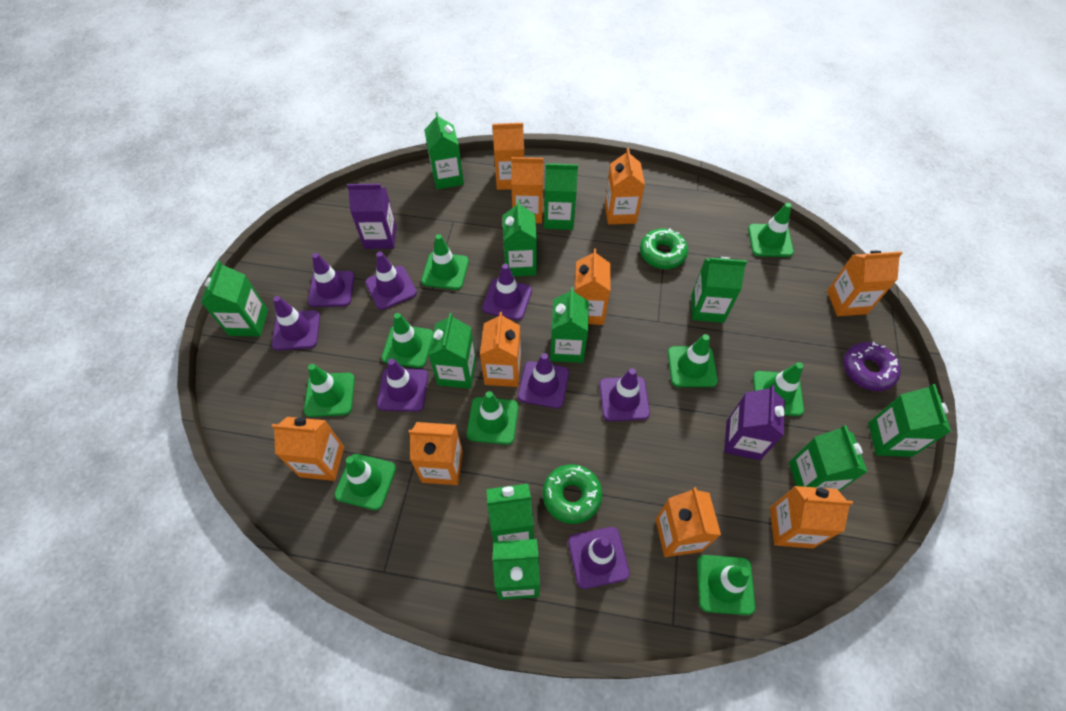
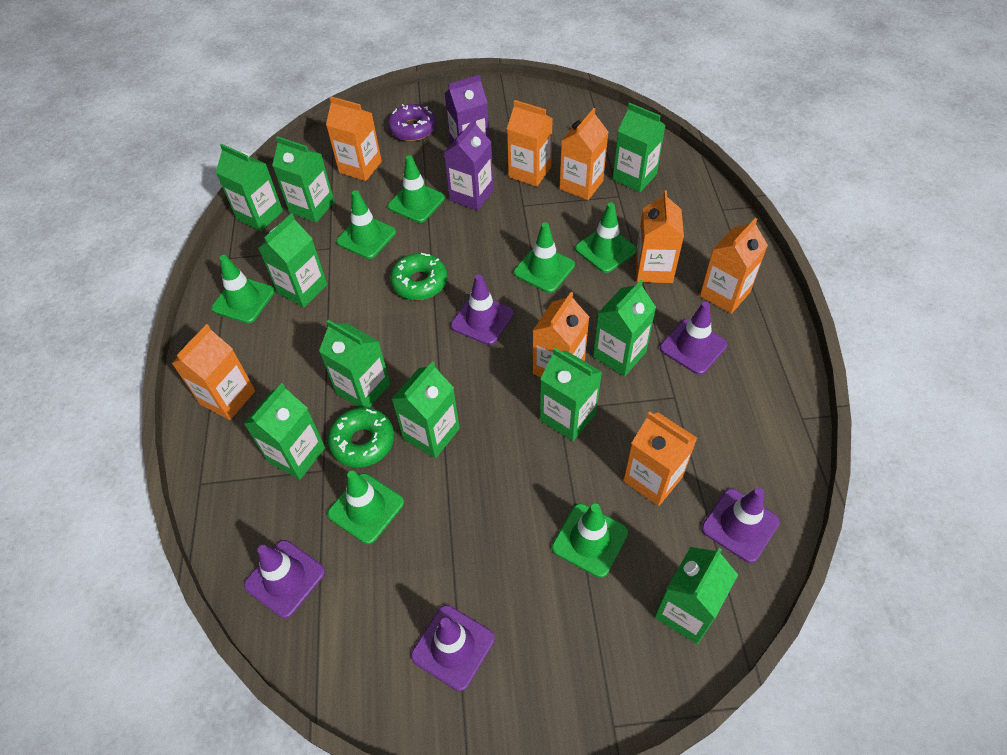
green carton: [201,261,268,337] [424,112,464,190] [429,313,476,389] [487,484,534,542] [492,539,540,600] [502,200,537,276] [544,163,578,230] [550,287,589,363] [691,257,747,323] [789,425,868,491] [868,384,951,457] = 11 -> [216,144,283,231] [244,383,325,480] [258,214,327,308] [272,136,335,223] [319,320,390,408] [392,361,460,458] [540,348,602,441] [593,280,656,377] [613,103,666,192] [654,547,738,644] = 10
green traffic cone: [304,364,355,417] [334,454,396,510] [382,313,433,368] [421,234,469,290] [467,391,519,445] [668,334,718,387] [697,555,755,615] [748,203,794,257] [753,362,804,416] = 9 -> [212,255,275,323] [327,470,404,544] [336,190,396,259] [388,155,445,223] [514,222,575,293] [552,503,628,578] [575,203,637,273] = 7
orange carton: [272,417,344,481] [409,422,463,485] [480,312,521,387] [492,123,524,190] [511,157,544,223] [573,249,610,325] [605,148,645,225] [656,487,721,557] [770,486,853,548] [827,251,902,316] = 10 -> [172,324,255,420] [326,96,382,181] [507,100,553,187] [533,292,589,377] [560,108,608,200] [623,411,697,506] [635,190,684,283] [700,218,768,314] = 8
purple traffic cone: [272,296,320,350] [308,253,355,307] [365,252,417,310] [377,359,428,412] [482,264,532,320] [518,353,569,408] [568,527,630,589] [599,368,650,421] = 8 -> [244,540,325,618] [411,605,495,691] [451,274,514,345] [660,302,728,375] [701,488,780,563] = 5

